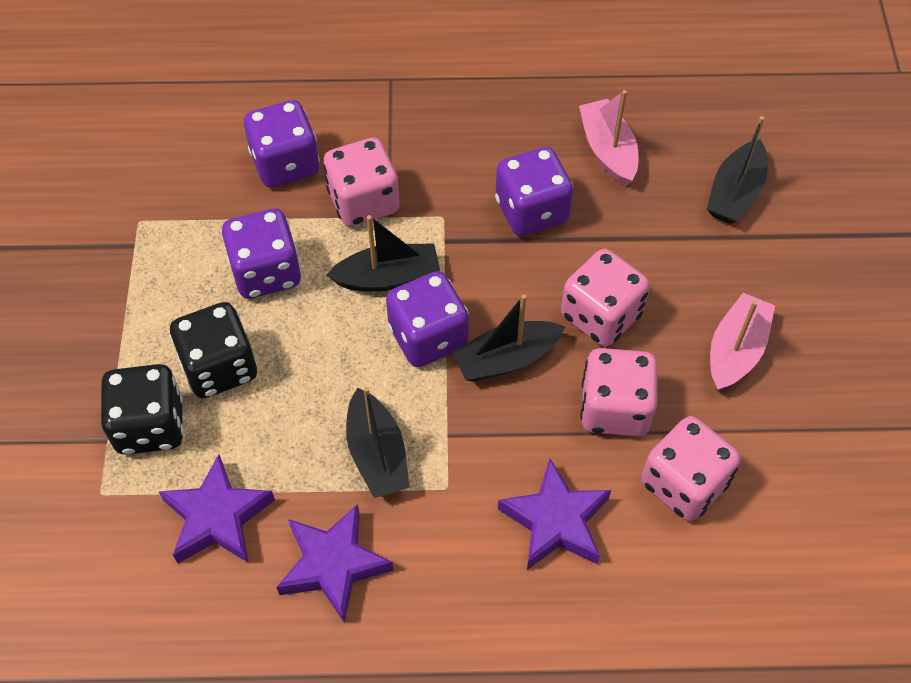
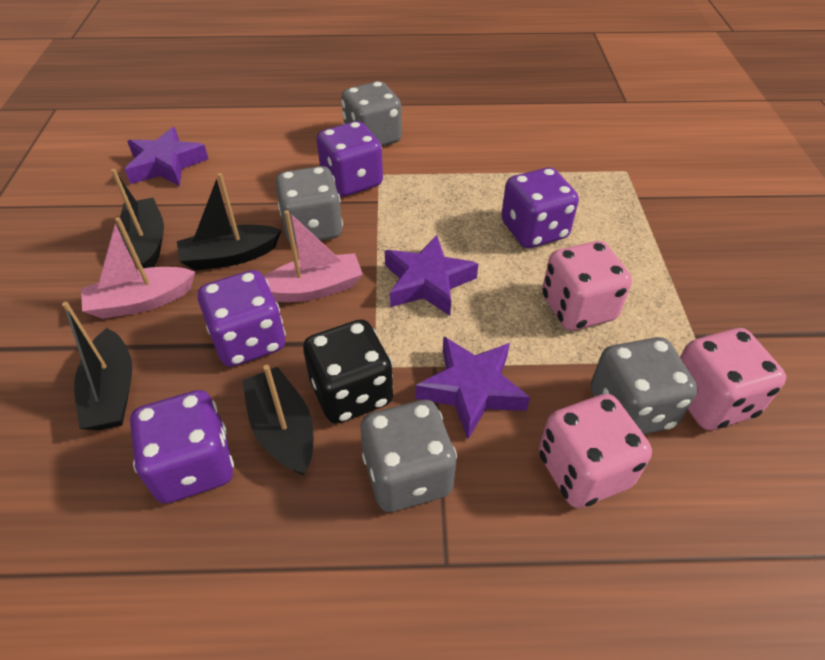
black dice: [101,364,184,455] [170,302,257,398] = 2 -> [303,320,393,423] = 1
grey dice: none = 0 -> [275,166,343,245] [341,81,402,146] [361,400,457,512] [591,337,698,434] = 4
pink dice: [323,138,400,227] [561,249,650,347] [580,348,658,437] [641,416,741,521] = 4 -> [539,394,652,508] [542,241,632,331] [680,328,786,430] = 3

